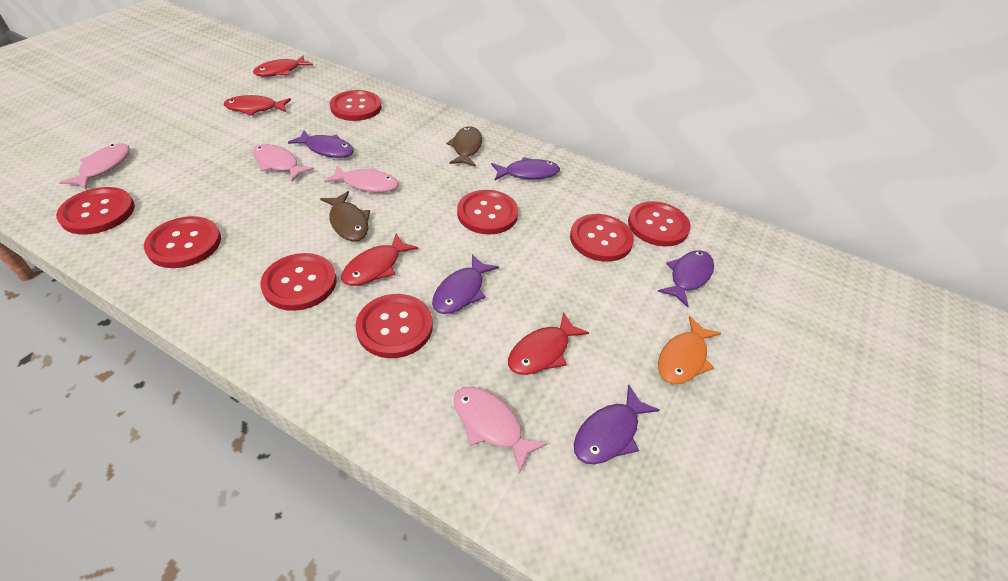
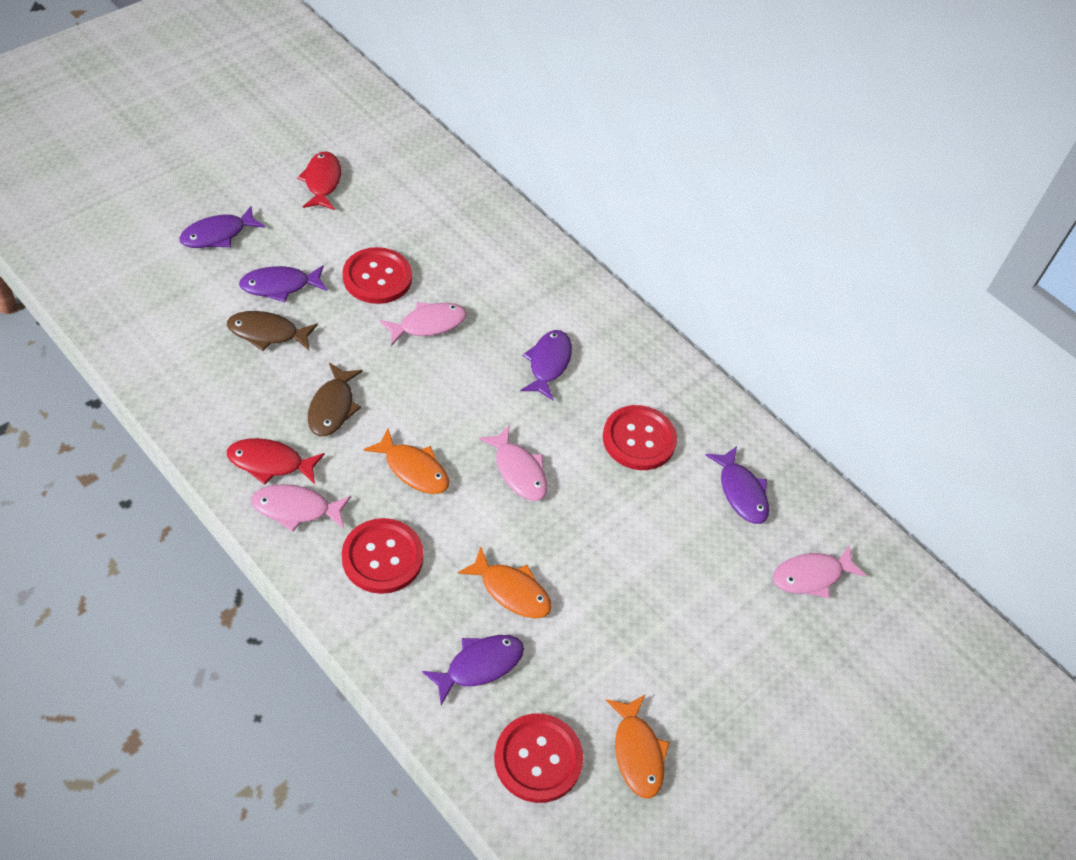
orange fish: [658,316,721,384] = 1 -> [363,429,449,494] [457,547,552,618] [606,695,670,799] = 3
red button: [56,187,135,235] [144,216,221,268] [260,253,337,311] [330,90,382,121] [355,294,433,358] [457,190,518,235] [570,214,634,262] [628,201,691,247] = 8 -> [342,518,424,594] [343,247,412,304] [494,713,583,803] [603,405,677,470] = 4
red fish: [224,95,291,115] [253,56,313,77] [341,234,418,286] [508,312,589,375] = 4 -> [227,438,325,485] [297,152,341,210] = 2

